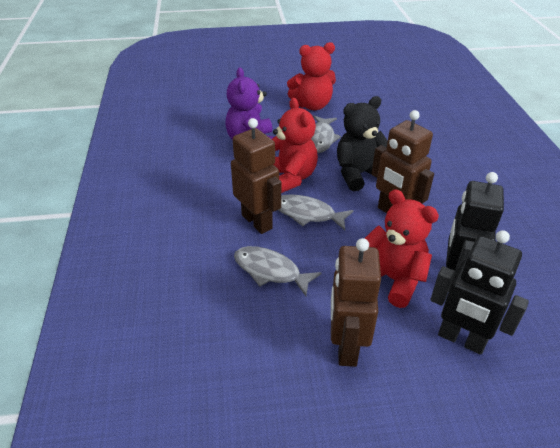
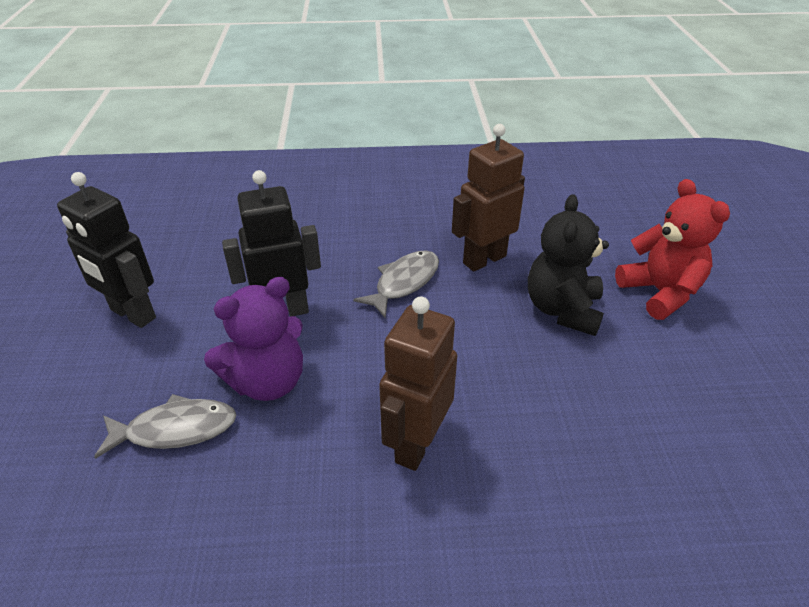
brown robot: [231,118,281,234] [331,238,381,367] [371,110,434,213] = 3 -> [379,296,457,471] [452,124,525,272] = 2
grey fish: [234,246,322,296] [279,194,354,230] [311,116,341,153] = 3 -> [94,394,237,459] [353,250,439,318] = 2
red teddy bear: [272,98,318,193] [287,42,336,110] [364,189,439,308] = 3 -> [615,179,730,320] = 1

